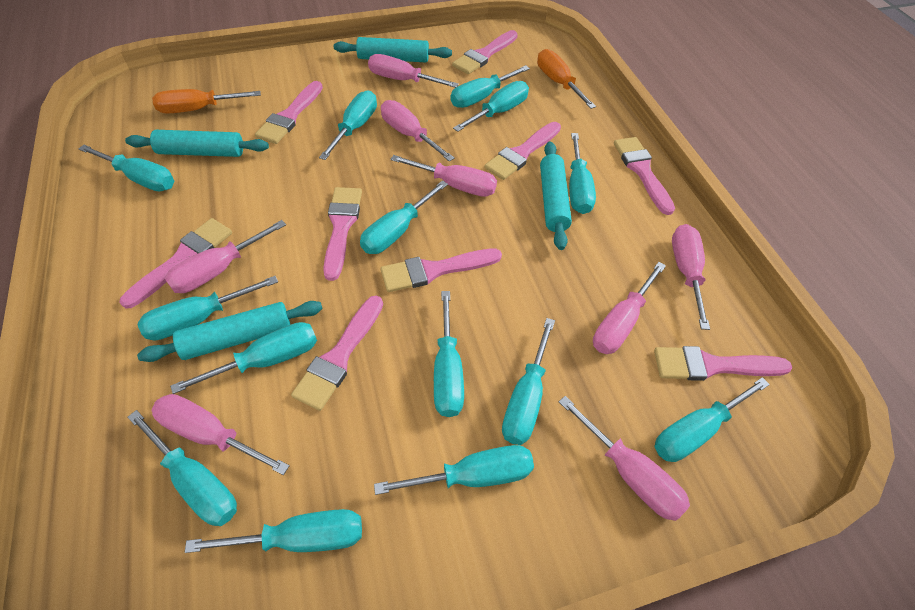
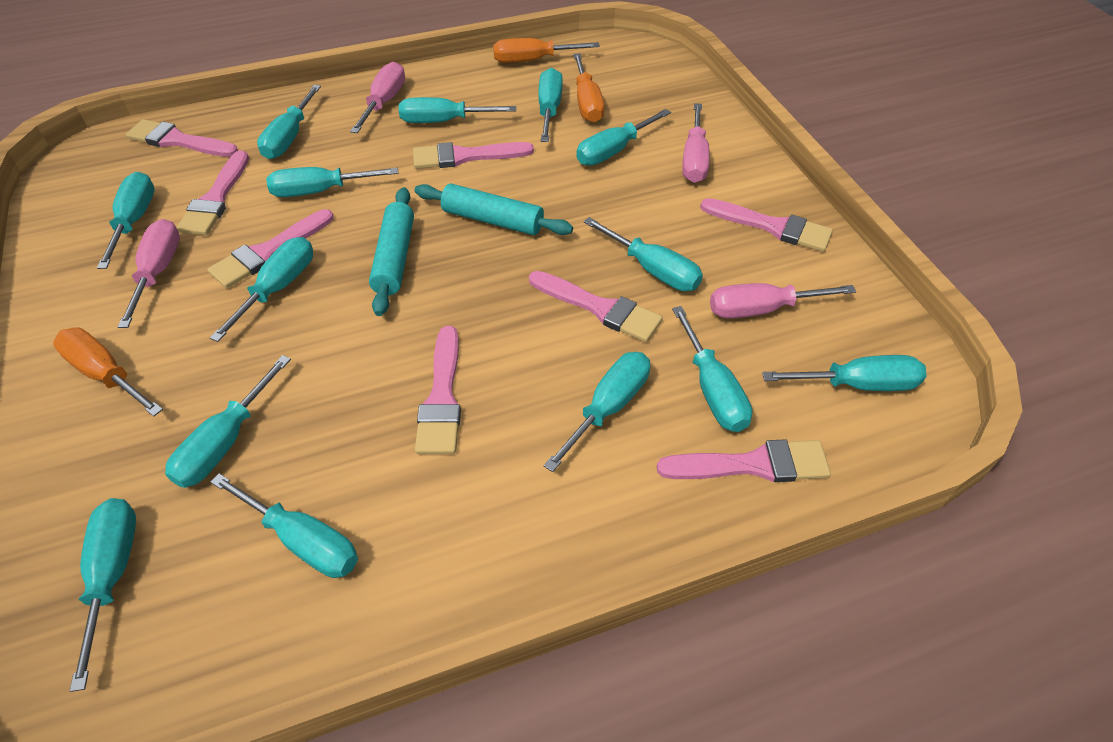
orange screwdriver: [152,89,261,114] [537,49,596,109] = 2 -> [53,327,163,417] [493,38,600,63] [573,53,605,123] = 3
pink brush: [120,218,232,308] [255,81,323,144] [291,295,383,411] [323,187,362,281] [381,248,502,292] [452,30,518,74] [485,122,561,180] [614,137,675,215] [654,346,792,381] = 9 -> [126,119,238,157] [176,150,249,235] [207,209,334,288] [413,142,534,169] [415,326,461,454] [529,271,663,342] [657,439,831,482] [700,198,833,252] = 8
pink screwdriver: [152,394,290,475] [165,220,286,293] [368,54,459,88] [381,100,455,162] [390,155,497,197] [559,396,690,521] [593,262,666,354] [672,224,710,330] = 8 -> [118,219,180,328] [350,62,405,133] [682,103,710,183] [710,283,856,318] = 4
turquoise rolling pin: [125,130,269,157] [137,301,323,362] [334,37,452,63] [540,142,572,250] = 4 -> [369,187,414,316] [414,184,573,235] = 2

